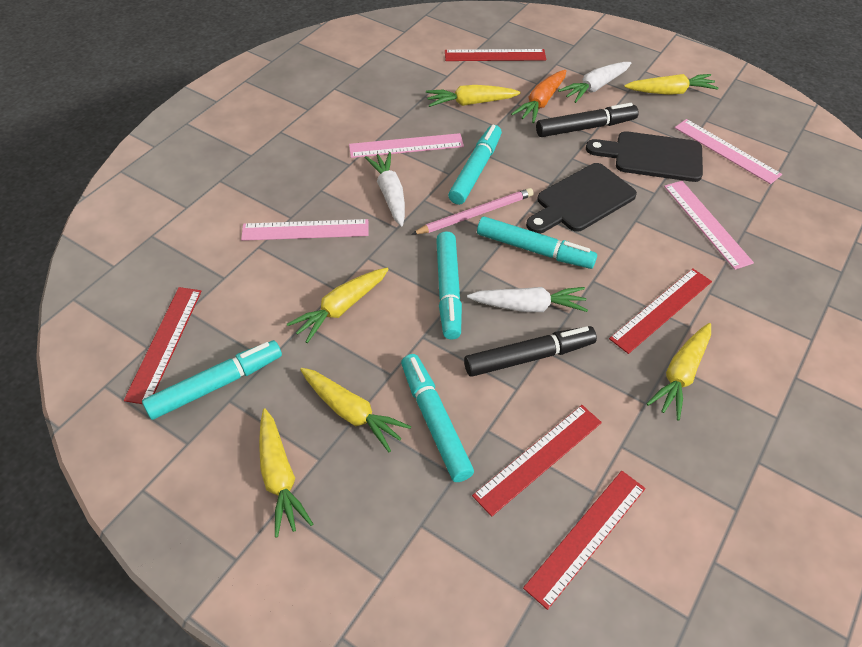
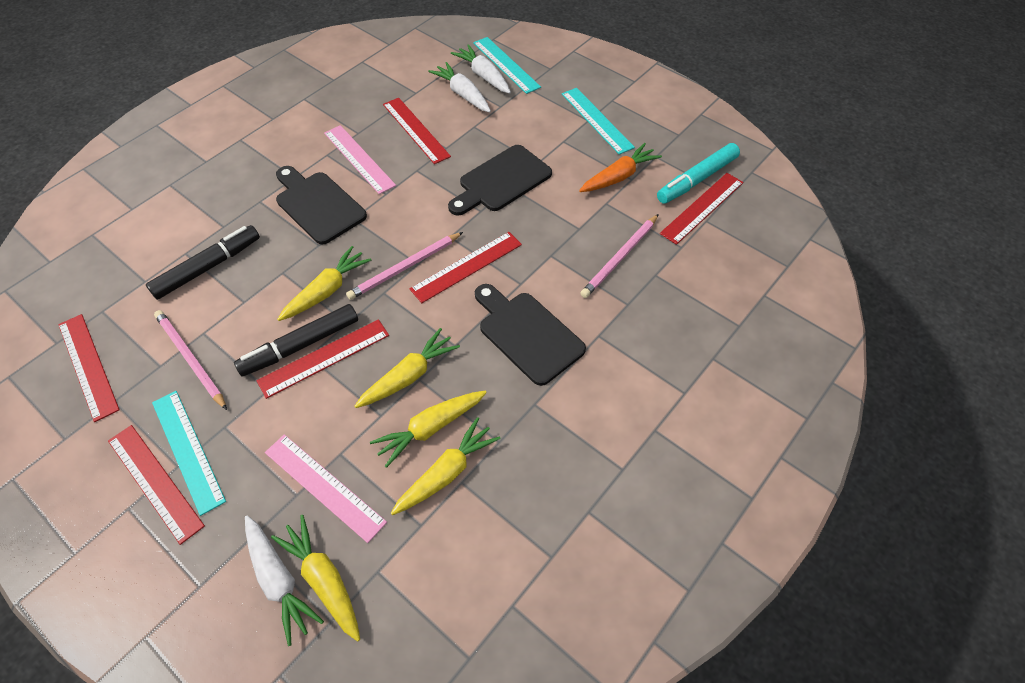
black cutting board: [526,163,637,234] [586,131,703,182] = 2 -> [276,166,367,244] [448,145,552,216] [475,284,586,386] = 3
pink pencil: [412,188,534,234] = 1 -> [154,310,227,410] [346,232,463,300] [580,214,659,298] = 3
pink ruler: [241,219,369,241] [349,133,464,158] [664,181,754,270] [675,119,782,184] = 4 -> [265,434,387,543] [324,125,396,194] = 2
red ruler: [124,287,202,404] [445,49,546,61] [472,405,602,517] [523,471,645,610] [609,268,712,354] = 5 -> [58,314,120,422] [108,425,205,545] [257,319,389,399] [383,98,451,164] [410,232,522,303] [660,173,743,245] = 6
turquoise marker: [142,340,282,420] [401,354,474,482] [436,231,462,340] [448,125,502,205] [477,216,597,269] = 5 -> [657,143,740,204] = 1
turquoise ruler: none = 0 -> [152,391,226,516] [473,37,541,94] [562,88,635,155] = 3
yellow carrot: [259,408,313,538] [287,268,389,343] [300,368,411,452] [426,85,521,107] [624,74,719,95] [646,323,711,421] = 6 -> [271,515,360,642] [277,246,371,321] [355,328,460,408] [370,391,487,468] [391,417,501,515] = 5

